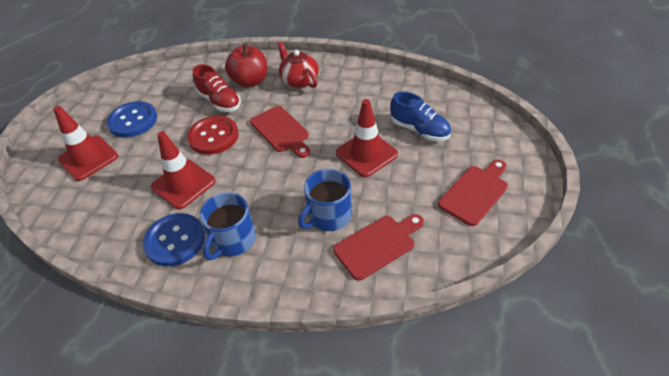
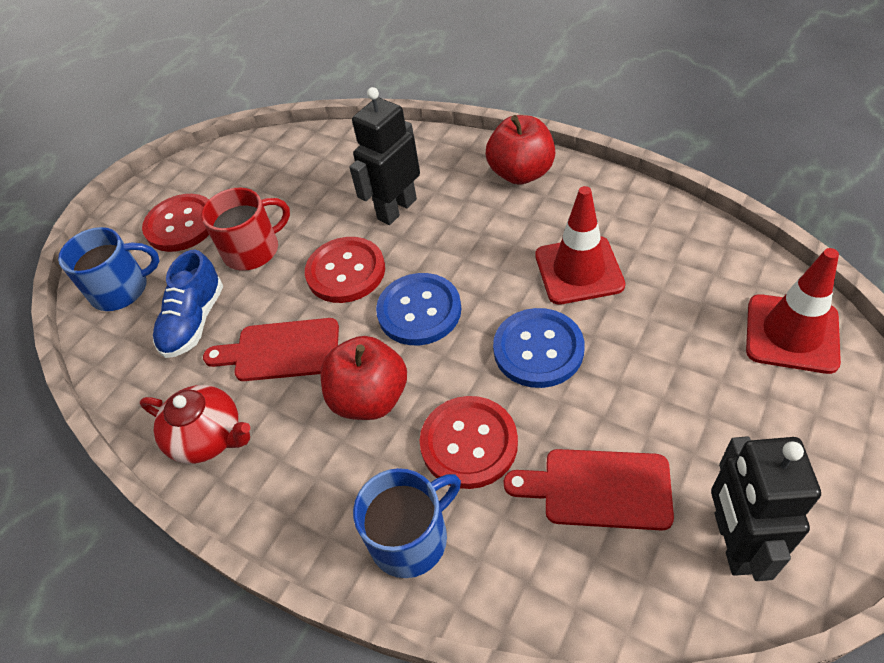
black robot: none = 0 -> [349,87,420,225] [711,436,821,581] = 2
red apple: [225,43,267,88] = 1 -> [320,336,407,420] [486,115,555,185] = 2
red button: [187,116,239,155] = 1 -> [142,194,209,252] [305,237,385,303] [420,396,518,489] = 3
red cutting board: [250,106,310,158] [333,214,424,281] [438,160,508,226] = 3 -> [203,318,339,381] [504,449,674,531] = 2
red mug: none = 0 -> [201,188,290,271] = 1
red shoe: [193,64,241,112] = 1 -> none = 0
red traffic cone: [53,106,118,181] [151,131,215,209] [336,99,398,177] = 3 -> [535,186,625,305] [746,248,841,374] = 2

